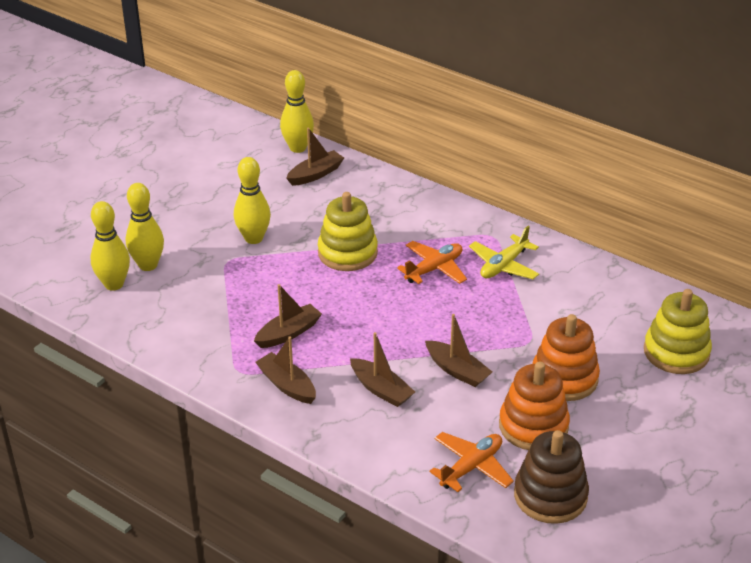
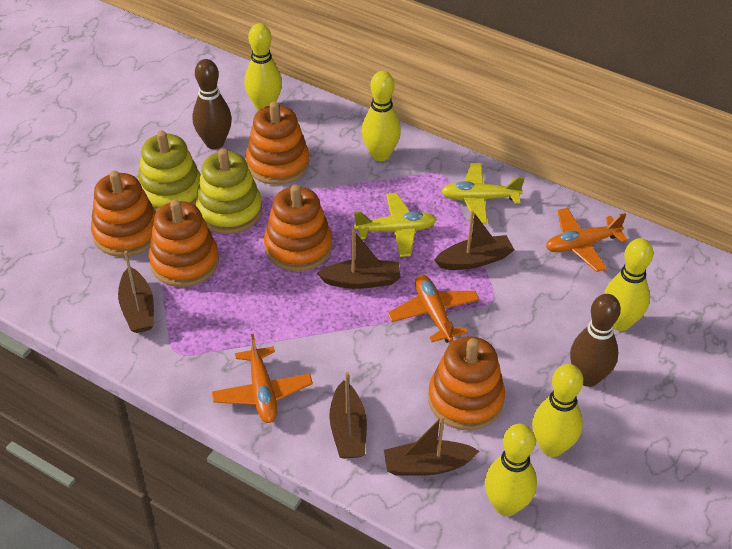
brown bowling pin: none = 0 -> [192,59,232,149] [570,294,621,387] = 2
brown stacking toy: [514,430,589,524] = 1 -> none = 0
orange plane: [397,241,467,284] [429,432,514,492] = 2 -> [212,334,313,423] [387,275,480,343] [546,208,627,272] = 3
orange stacking toy: [499,362,570,450] [532,314,600,401] = 2 -> [91,171,156,257] [148,199,219,287] [246,102,309,185] [264,184,332,271] [428,336,505,430] = 5
yellow bowling pin: [90,201,130,291] [126,183,164,271] [234,157,271,244] [280,70,314,153] = 4 -> [244,23,282,111] [361,71,401,161] [485,424,537,516] [532,364,583,457] [604,238,653,331] = 5
yellow plane: [469,226,539,279] = 1 -> [354,193,437,257] [441,163,525,224] = 2

